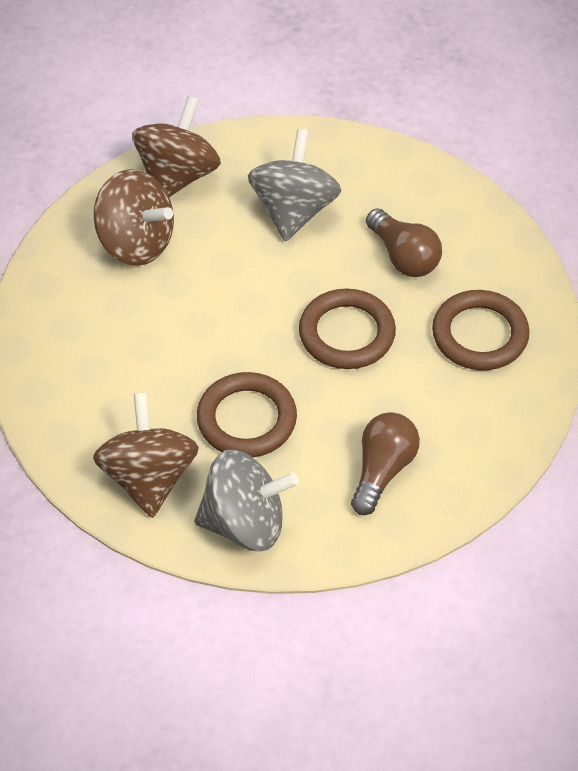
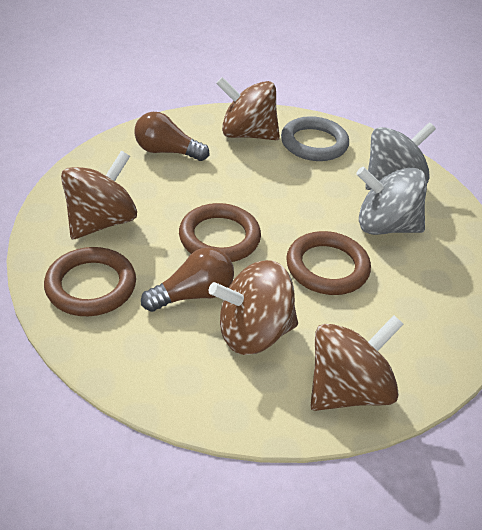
brown spinning top: [93,392,199,518] [94,169,174,266] [132,96,221,197] = 3 -> [61,151,137,239] [209,260,298,355] [216,77,280,140] [310,315,404,411] = 4
grey ring: none = 0 -> [281,116,349,161] = 1

